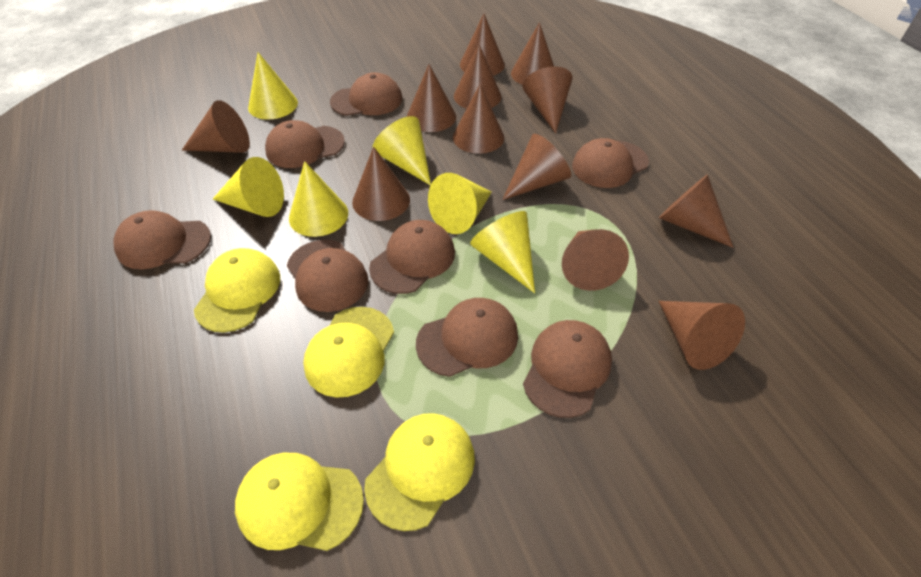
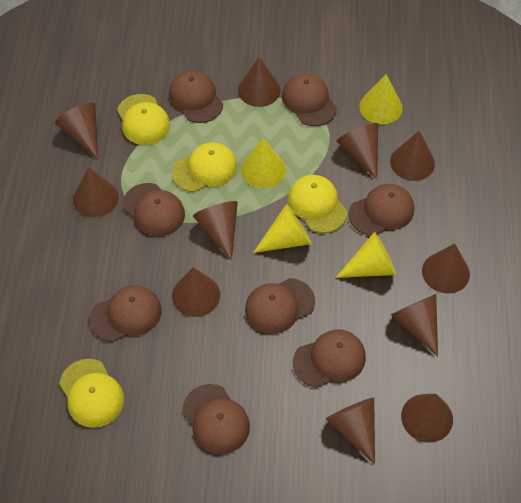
brown cone: [182,100,250,153] [352,146,410,221] [407,64,456,132] [453,84,504,154] [454,44,502,109] [460,13,505,76] [502,134,571,200] [511,22,554,85] [523,66,572,134] [562,229,629,291] [659,174,733,248] [659,301,745,370] = 12 -> [55,103,98,159] [73,167,119,218] [172,267,220,317] [193,201,238,261] [238,57,280,107] [326,397,375,465] [337,123,378,179] [390,131,435,181] [391,294,438,357] [401,394,453,443] [422,243,470,293] = 11
yellow cone: [213,157,284,217] [248,52,298,120] [289,161,348,237] [372,116,431,186] [428,173,492,234] [470,211,535,293] = 6 -> [241,138,286,188] [253,204,312,253] [336,232,396,278] [359,74,403,124] = 4

